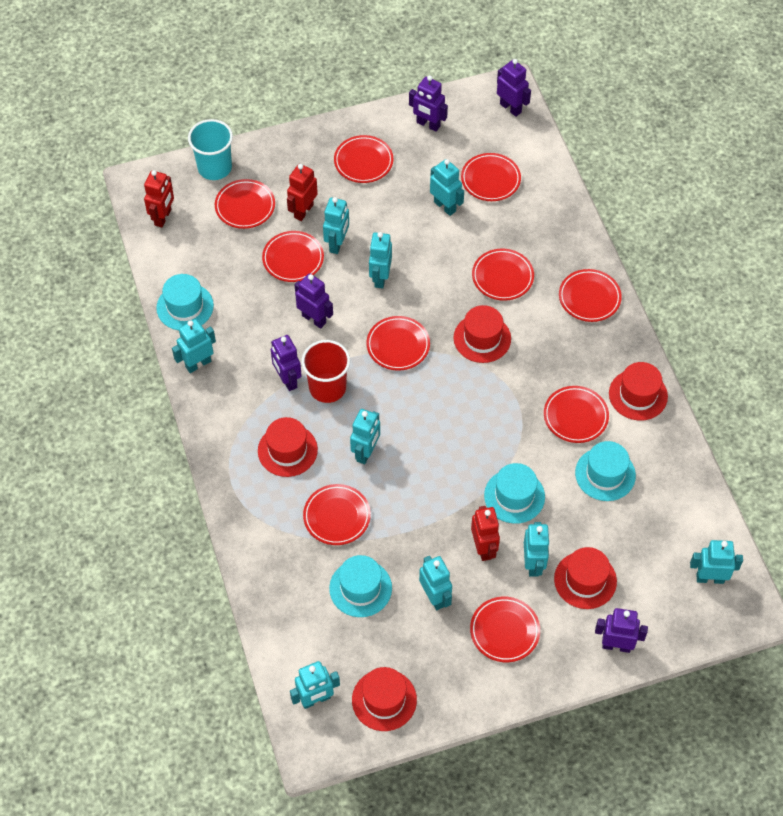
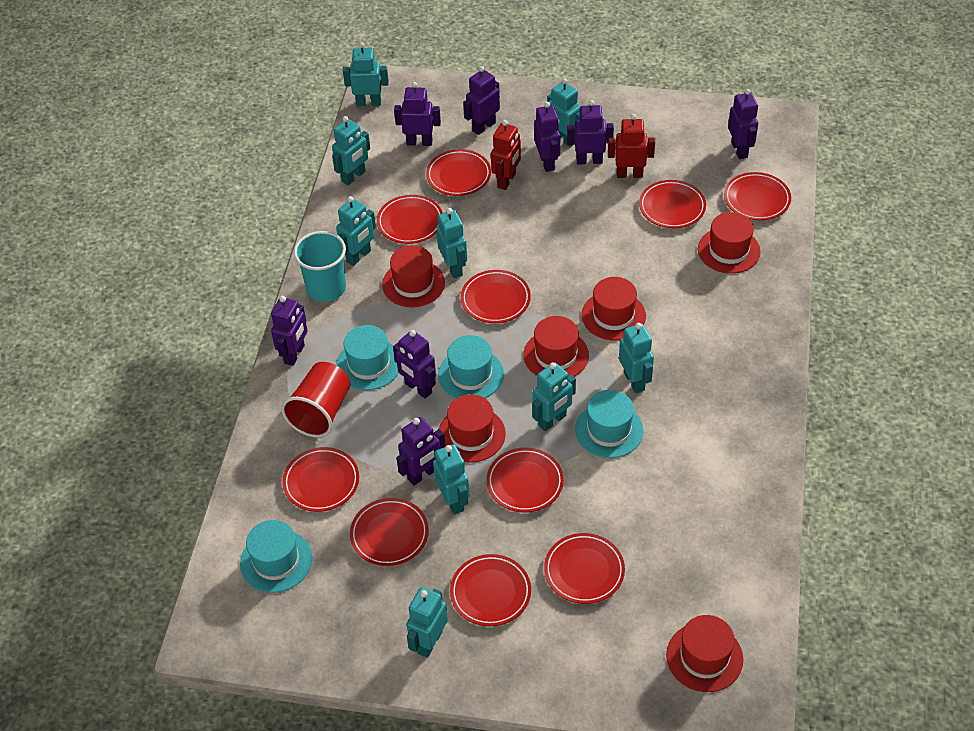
purple robot: [271,335,302,391] [295,273,333,328] [409,75,448,132] [497,59,531,117] [595,608,648,653] = 5 -> [271,296,308,366] [393,330,436,399] [394,82,441,146] [397,417,445,486] [463,66,500,135] [534,102,560,172] [567,100,614,164] [728,89,758,159] = 8
red hat: [258,417,318,477] [352,667,417,731] [454,305,511,363] [554,547,617,609] [609,362,668,421] = 5 -> [382,245,445,307] [438,394,506,463] [523,316,589,377] [582,277,646,340] [666,615,743,692] [698,212,761,274] = 6
red robot: [144,170,174,227] [287,164,318,221] [471,506,500,561] = 3 -> [491,120,521,190] [608,114,655,178] = 2

